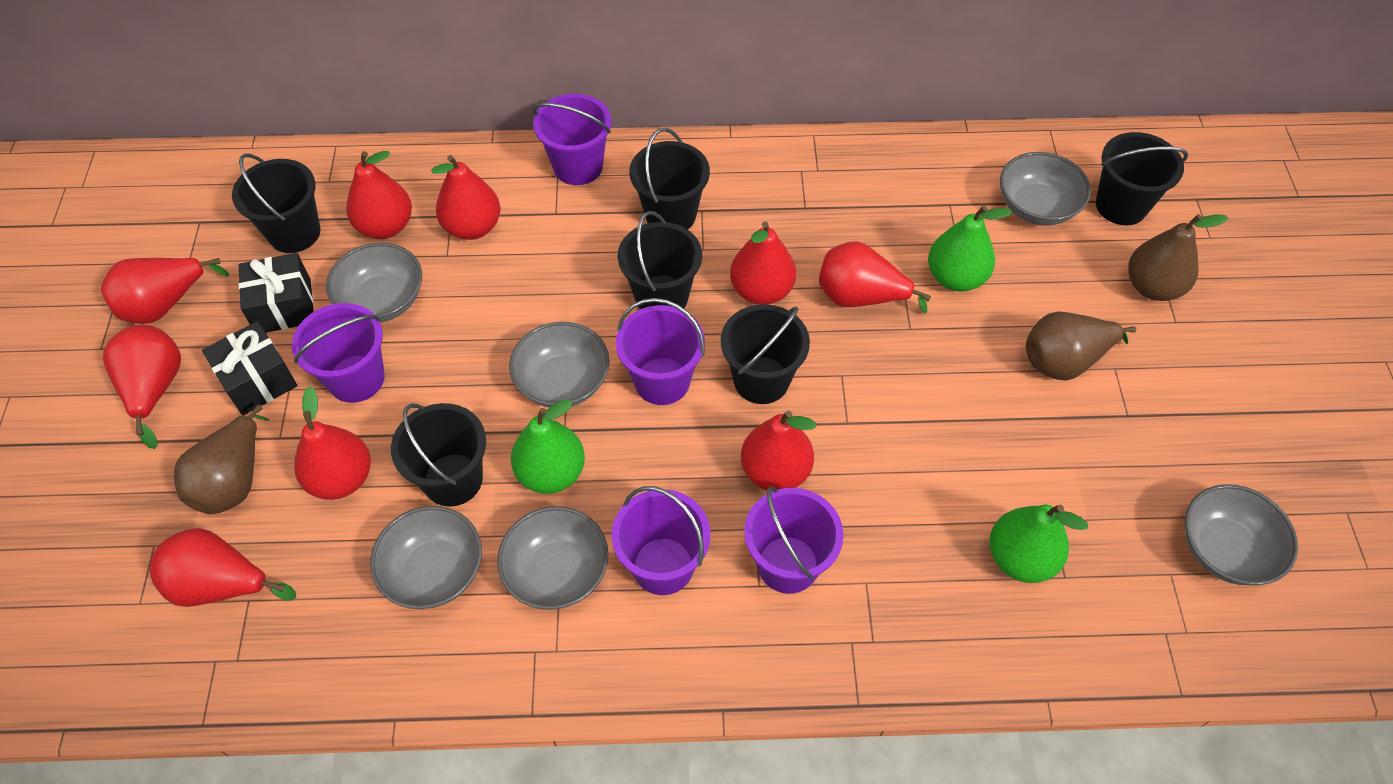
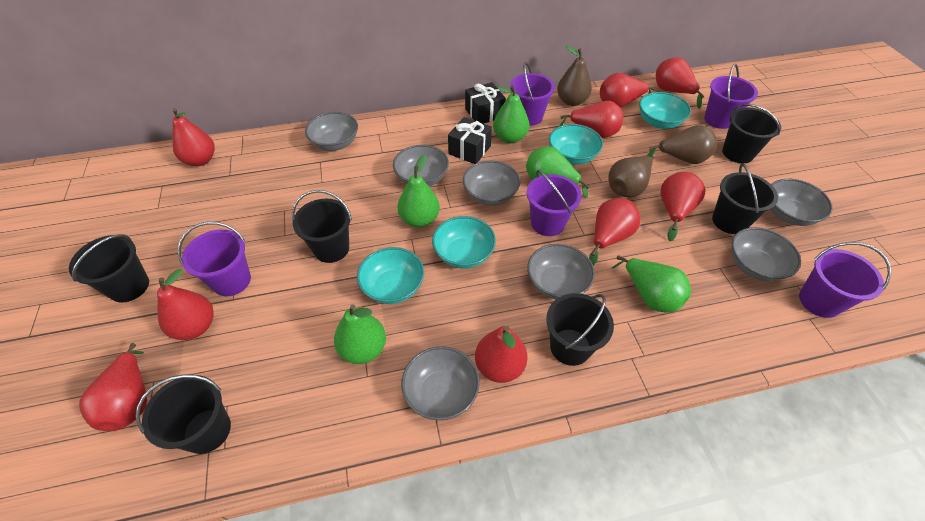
green pear: [511,399,585,494] [928,205,1012,292] [989,505,1088,583] = 3 -> [334,305,386,364] [397,155,440,227] [493,85,529,143] [526,146,590,198] [611,255,691,312] = 5
grey bowl: [326,243,422,322] [370,506,482,609] [497,506,609,610] [509,322,609,407] [1000,152,1091,226] [1185,484,1298,585] = 6 -> [305,112,358,151] [393,145,449,186] [401,346,480,420] [463,161,520,206] [527,244,595,299] [732,227,801,281] [771,179,833,226] = 7
turquoise bowl: none = 0 -> [357,247,424,304] [432,216,496,269] [549,124,603,165] [639,92,691,129] = 4

